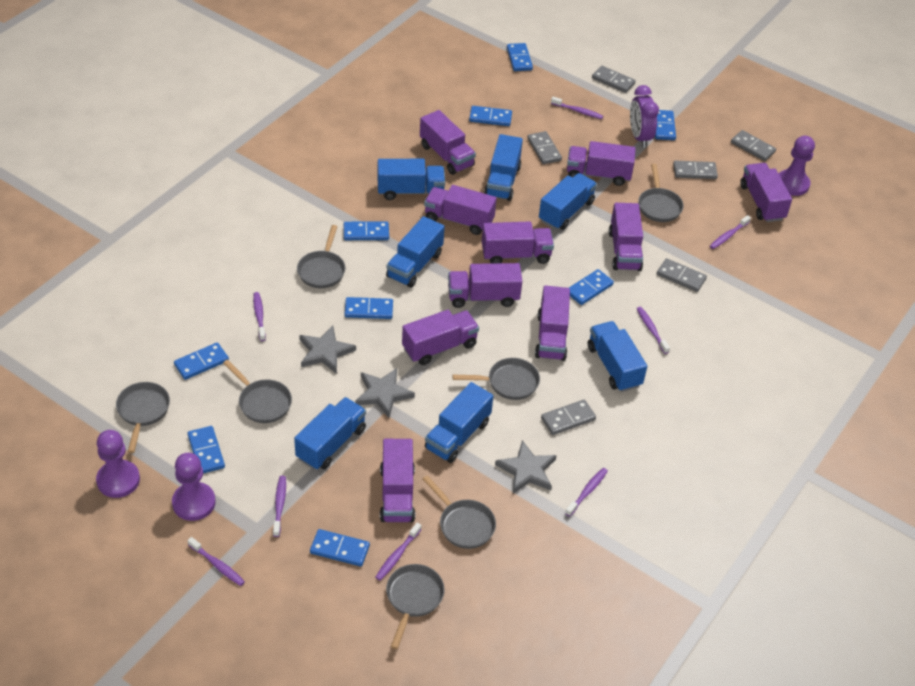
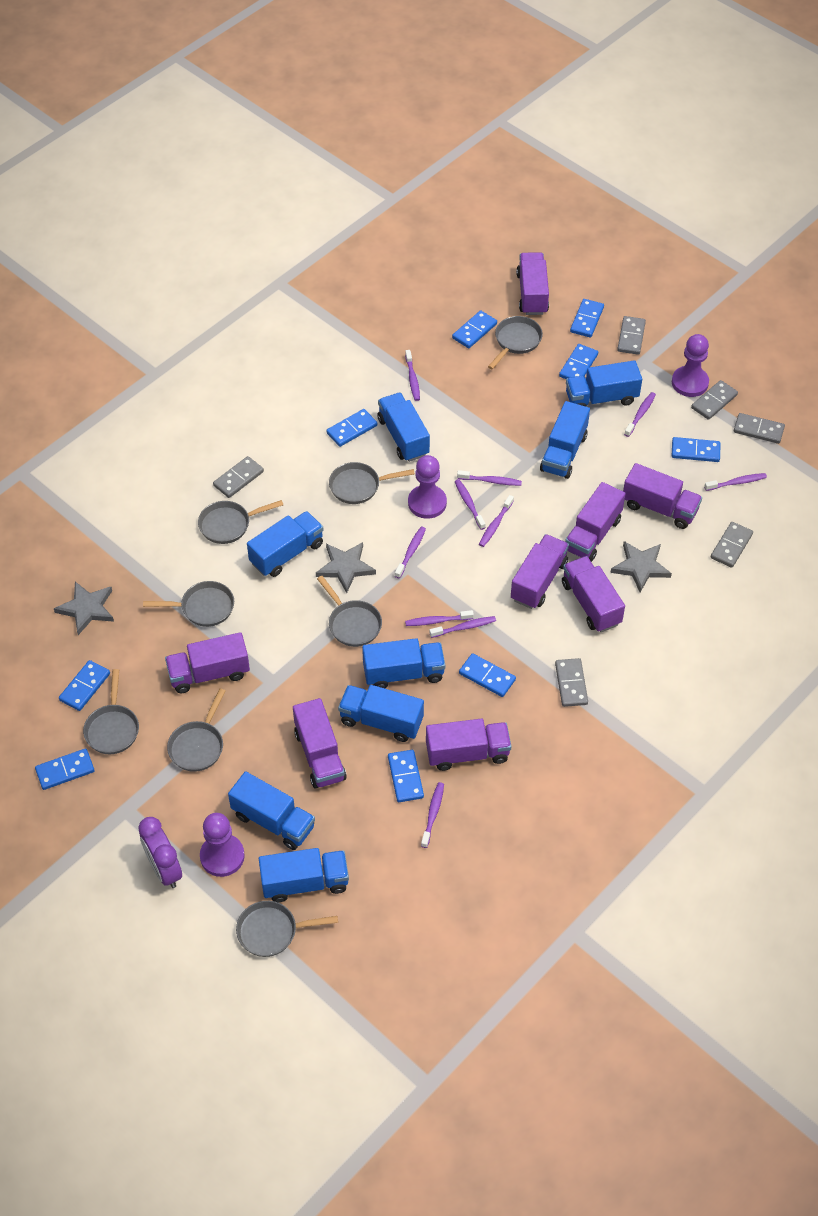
blue truck: [294,397,366,470] [377,159,445,200] [386,216,445,288] [425,382,493,463] [484,134,523,201] [539,173,597,230] [588,321,647,392] = 7 -> [228,771,315,850] [247,511,323,577] [259,848,349,902] [338,685,424,742] [362,638,445,688] [377,393,430,462] [540,401,590,479] [566,360,642,407] = 8
grey pan: [116,382,170,453] [223,360,292,423] [297,225,345,288] [386,564,445,649] [423,475,496,549] [453,358,540,400] [638,164,684,222] = 7 -> [83,669,139,754] [143,581,234,627] [167,688,226,772] [198,500,283,544] [236,901,338,957] [317,576,382,647] [329,462,415,504] [488,316,543,370] = 8
purple toothbrush: [187,537,245,586] [253,292,266,341] [273,476,286,537] [375,523,422,581] [551,97,603,119] [565,468,608,517] [637,307,670,354] [710,215,751,249] = 8 -> [395,526,426,579] [405,350,420,401] [405,610,474,626] [421,782,444,848] [429,616,496,638] [455,479,486,530] [457,470,522,486] [479,495,514,547] [624,392,656,437] [704,473,767,491] = 10
purple truck: [380,439,415,522] [402,310,479,365] [420,110,476,175] [424,185,497,235] [448,263,522,308] [482,222,554,264] [535,286,570,361] [567,141,636,186] [609,203,643,271] [740,163,792,222] = 10 -> [165,632,250,693] [293,698,347,788] [426,719,512,771] [511,534,569,609] [516,252,549,315] [562,556,625,632] [565,482,626,562] [623,463,702,529] = 8

